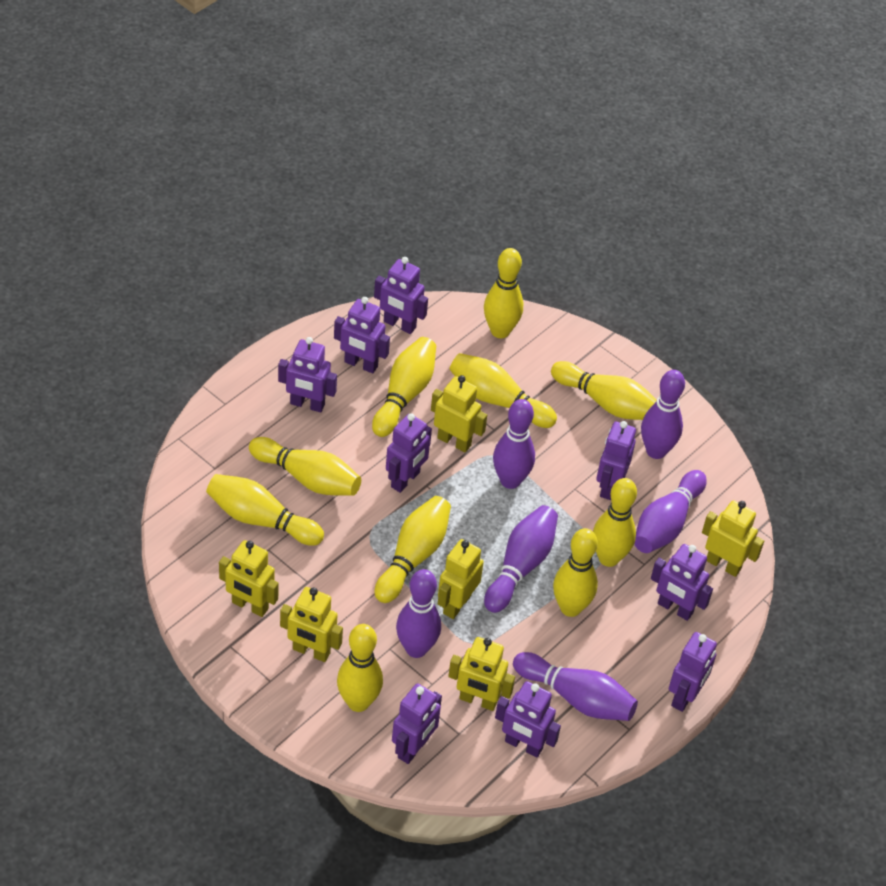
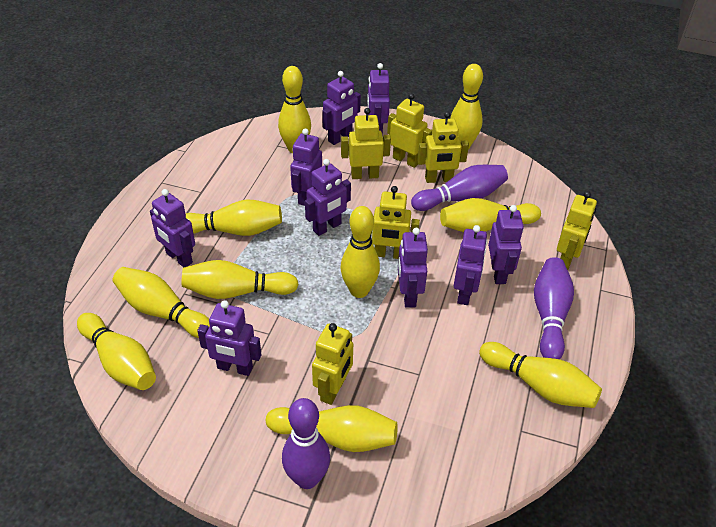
purple bowling pin: [396,569,441,658] [484,505,558,613] [493,399,535,489] [513,652,638,721] [634,470,707,553] [641,370,685,459] = 6 -> [282,398,330,489] [411,165,508,211] [534,257,574,359] = 3

